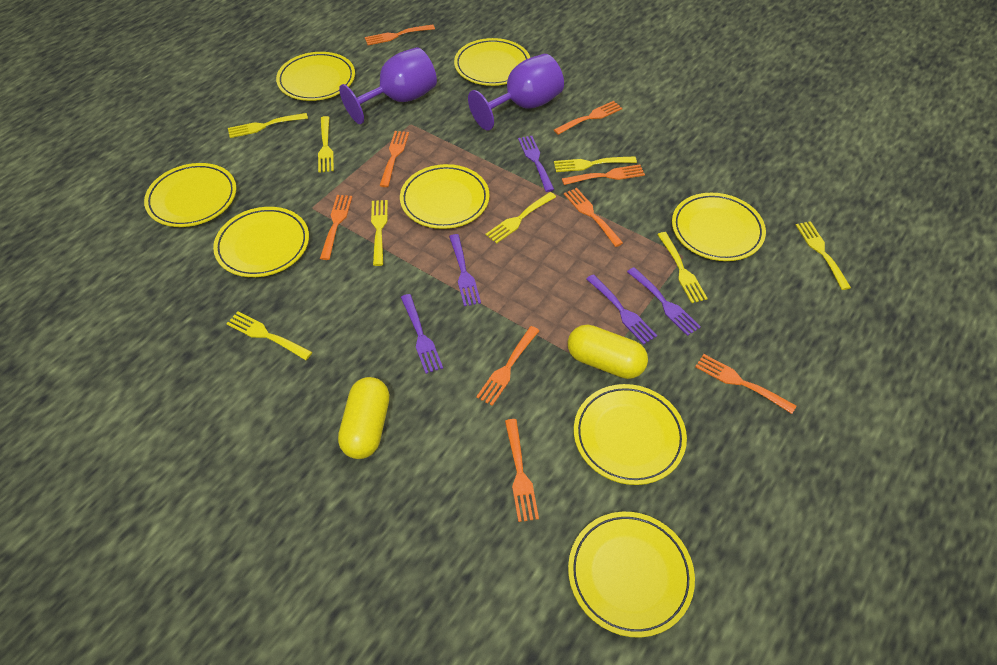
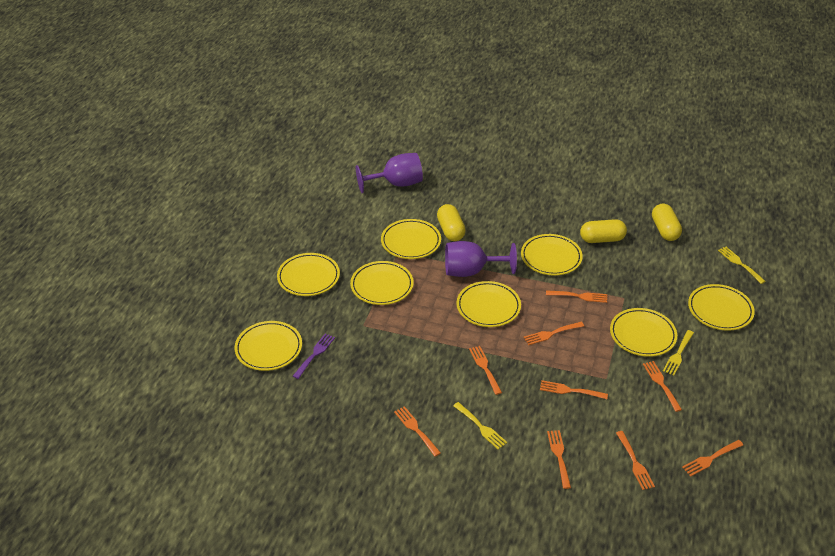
purple fork: [401,294,443,374] [449,234,481,306] [518,136,554,192] [586,274,657,345] [627,267,701,336] = 5 -> [293,333,335,379] = 1
yellow capsule: [338,377,389,459] [568,325,648,379] = 2 -> [437,204,466,241] [580,219,627,243] [652,204,682,241] = 3
yellow fork: [226,312,312,360] [228,113,308,138] [318,116,334,173] [371,200,388,266] [486,192,556,243] [554,156,637,172] [657,232,708,303] [796,221,851,290] = 8 -> [453,402,507,449] [663,330,694,376] [718,247,766,284] = 3

